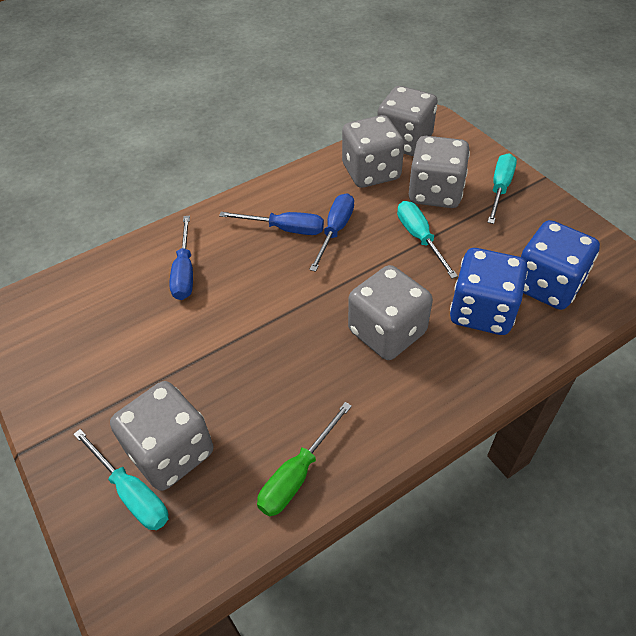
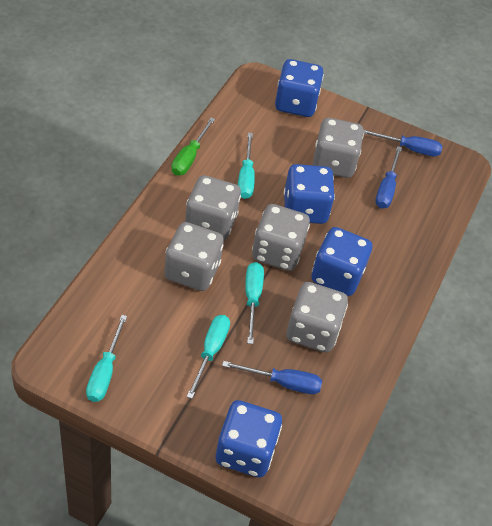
blue dice: [450,248,528,335] [521,220,600,310] = 2 -> [216,400,282,477] [275,59,324,117] [284,164,335,224] [311,227,372,296] = 4
turquoise screwdriver: [73,429,168,530] [397,201,458,279] [487,153,517,224] = 3 -> [86,315,127,402] [187,315,230,399] [238,133,255,199] [245,262,264,344] = 4

